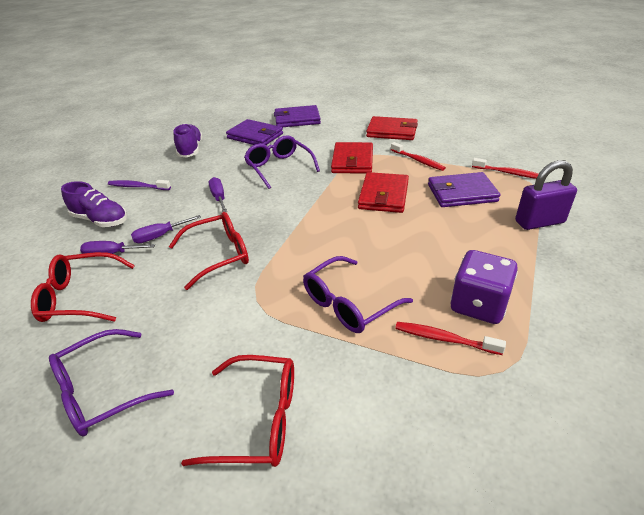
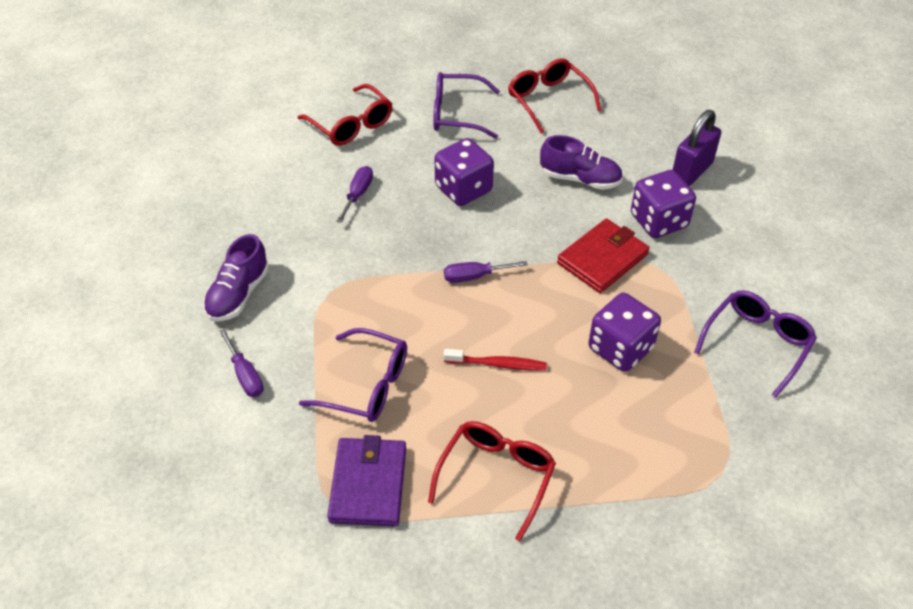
purple dice: [451,250,518,324] = 1 -> [435,138,494,206] [589,292,661,372] [631,170,696,238] = 3
purple toothbrush: [108,180,171,190] = 1 -> none = 0
purple wallet: [226,119,283,145] [274,105,321,127] [428,172,500,207] = 3 -> [327,435,406,527] = 1
red toothbrush: [391,142,446,171] [395,322,506,355] [472,158,538,179] = 3 -> [443,349,547,370] = 1
red wallet: [331,142,373,174] [358,172,409,213] [366,116,418,140] = 3 -> [557,218,649,293] = 1

